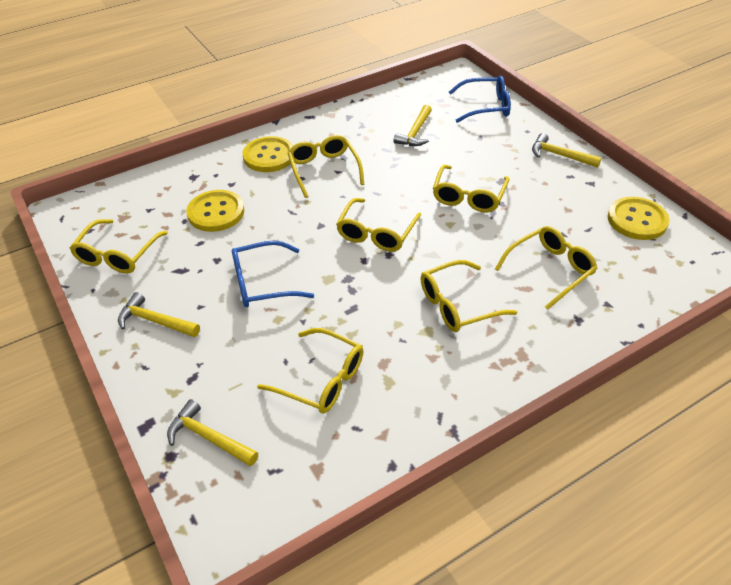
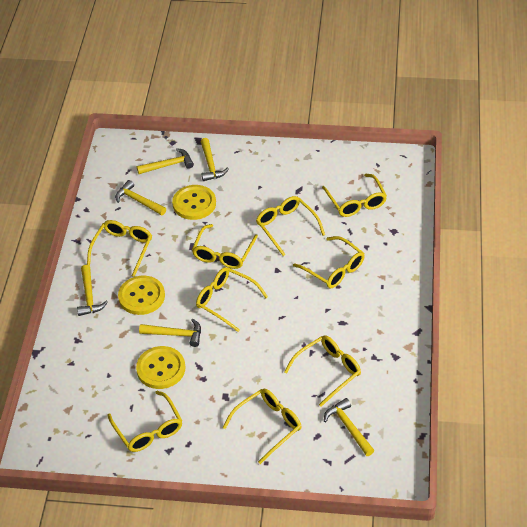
blue glasses: [232,241,314,307] [449,76,511,123] = 2 -> none = 0
yellow glasses: [70,219,168,274] [257,328,363,414] [288,135,364,198] [336,198,421,252] [421,260,517,332] [433,165,509,213] [495,226,598,310] = 7 -> [87,220,152,277] [107,391,182,452] [192,224,258,269] [196,267,268,332] [223,389,302,464] [256,196,325,256] [284,335,361,407] [293,236,365,288] [322,174,387,217] = 9
yellow hammer: [118,292,200,337] [167,399,258,467] [394,105,432,146] [532,133,602,168] = 4 -> [77,265,108,316] [115,180,166,215] [137,148,194,174] [139,319,201,347] [201,138,229,181] [324,398,374,456] = 6

